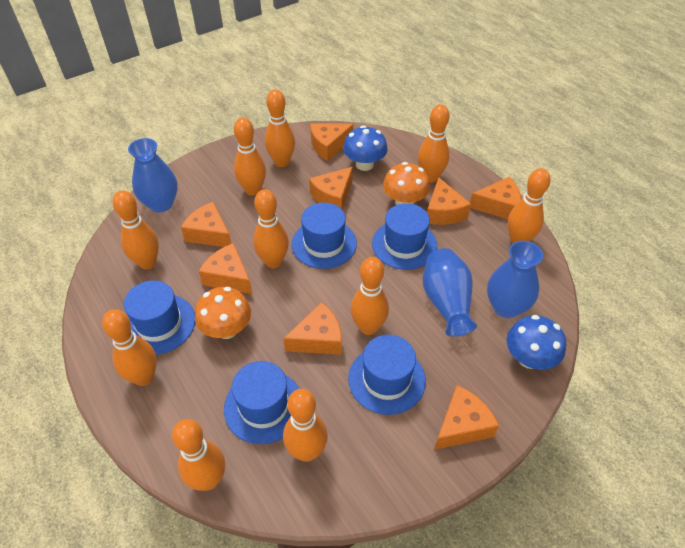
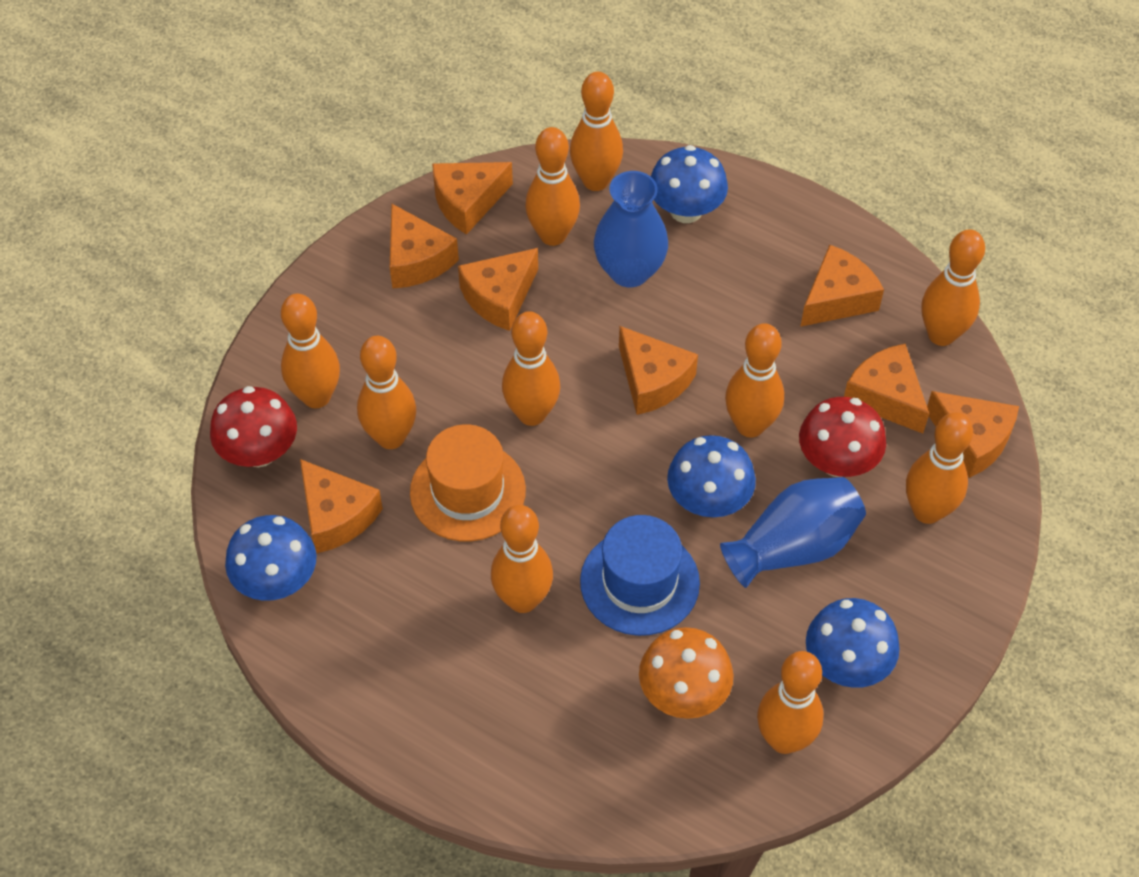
blue hat: [124,280,195,355] [224,361,300,444] [292,203,357,269] [348,335,426,415] [372,203,437,270] = 5 -> [580,515,700,636] = 1
blue mushroom: [343,125,388,171] [507,315,566,370] = 2 -> [225,515,317,601] [651,145,728,223] [667,435,756,517] [806,598,900,688] = 4
blue vase: [128,138,178,212] [423,248,477,337] [487,241,543,318] = 3 -> [594,171,668,287] [720,477,866,588] = 2
orange hat: none = 0 -> [410,424,526,541] = 1
orange mushroom: [195,287,251,339] [383,162,430,205] = 2 -> [639,627,733,719] = 1
red mushroom: none = 0 -> [210,386,297,467] [799,397,886,477] = 2

